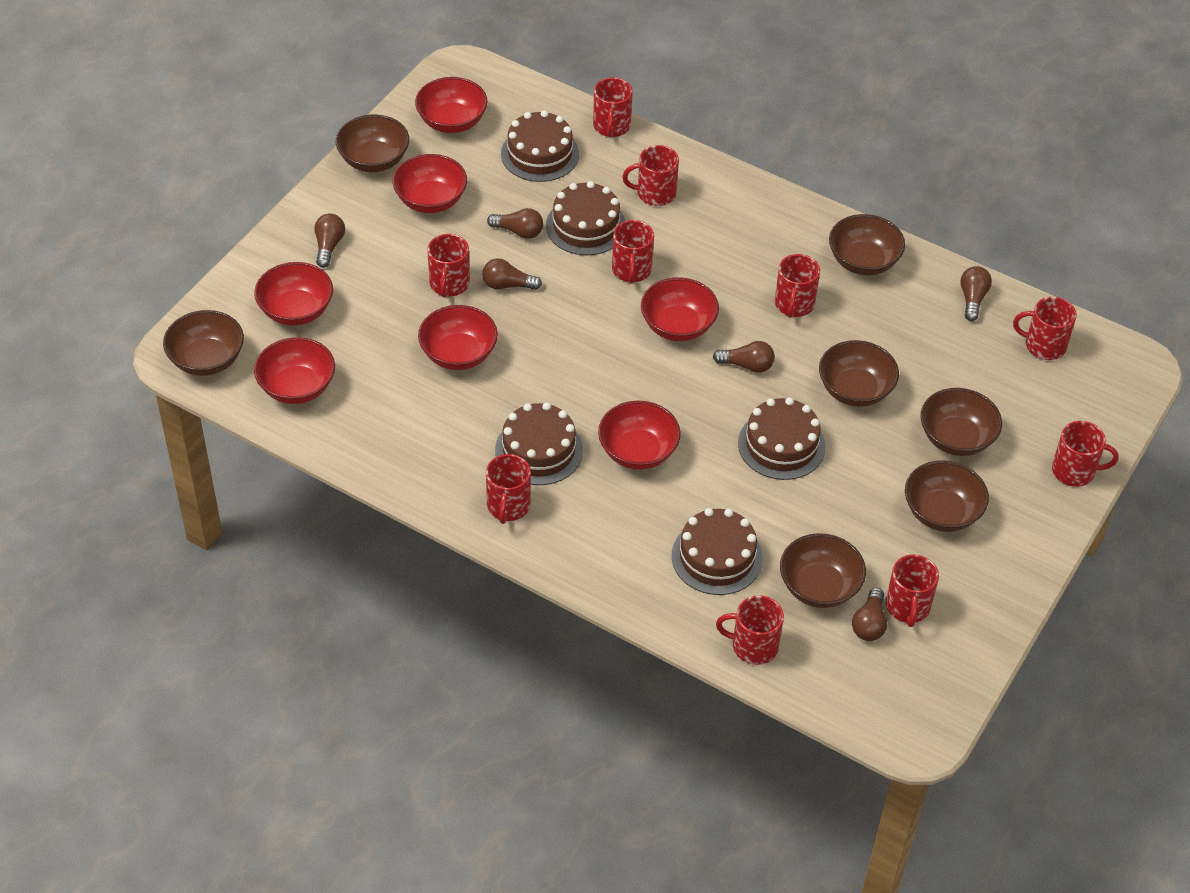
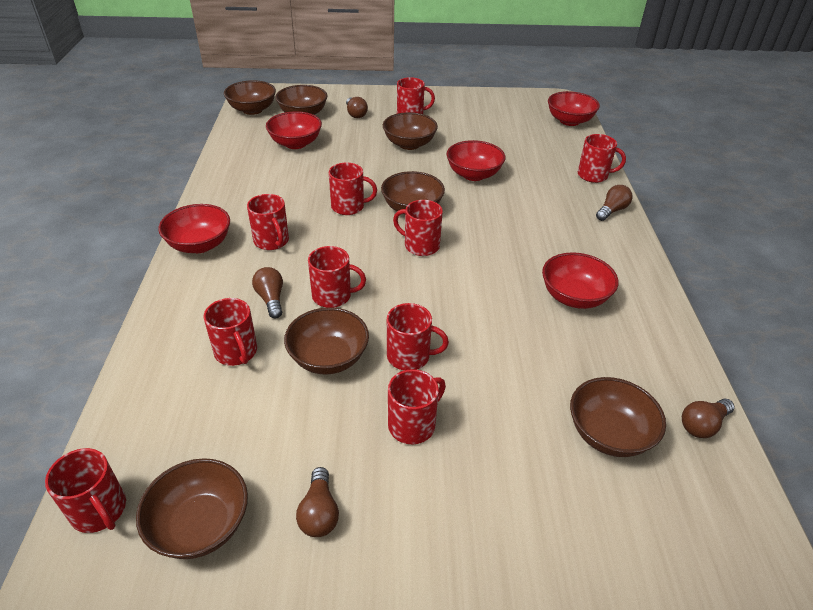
brown cake: [495,402,583,485] [501,110,579,182] [546,181,625,255] [672,508,763,595] [738,397,826,480] = 5 -> none = 0
brown light bulb: [314,213,345,268] [482,258,542,290] [487,208,543,239] [713,341,775,373] [852,587,887,641] [960,266,992,321] = 6 -> [252,267,283,318] [296,467,339,537] [346,97,368,118] [596,185,633,221] [682,398,735,438] = 5
red bowl: [254,262,333,326] [254,337,335,404] [392,154,467,213] [415,77,488,133] [418,305,498,370] [598,401,681,470] [641,277,719,341] = 7 -> [158,204,230,253] [266,111,322,149] [446,140,505,181] [542,252,619,309] [548,91,600,126] = 5

